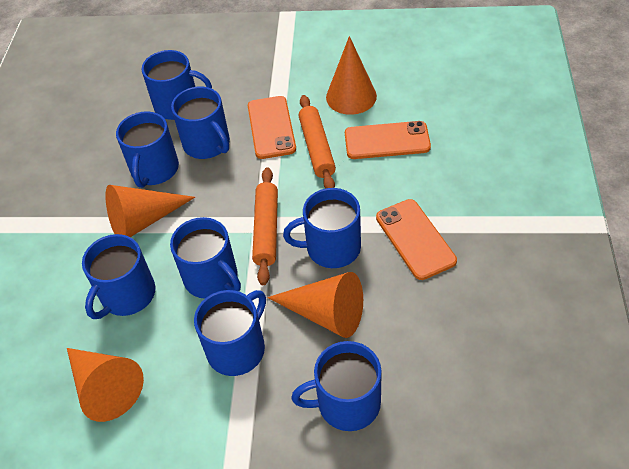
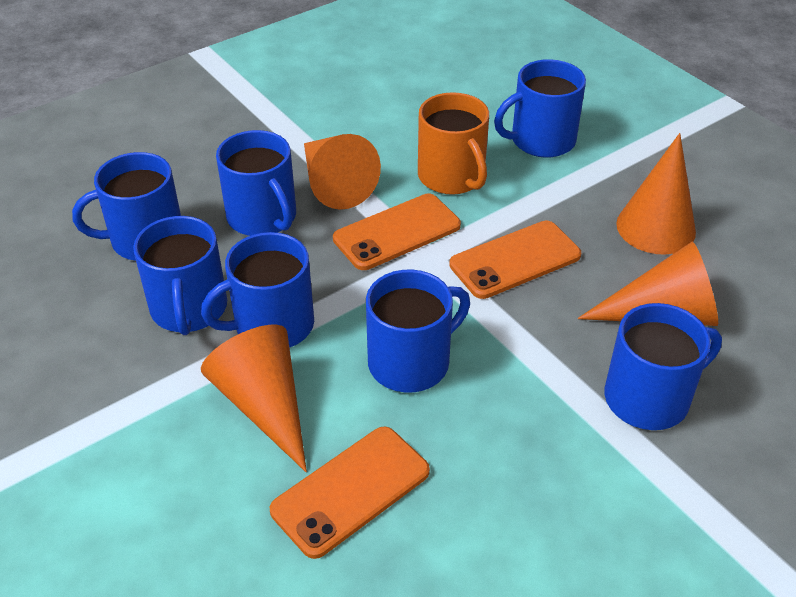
blue mug: [82,234,156,319] [116,111,179,188] [142,50,212,120] [170,217,241,299] [171,87,230,159] [194,290,266,376] [283,188,361,268] [291,341,382,431] = 8 -> [72,152,181,261] [133,216,227,335] [201,232,314,348] [216,130,296,236] [366,270,470,393] [494,59,586,158] [604,303,722,430] = 7
orange mug: none = 0 -> [418,92,489,195] = 1
orange rolling pin: [252,167,278,286] [298,95,336,189] = 2 -> none = 0

